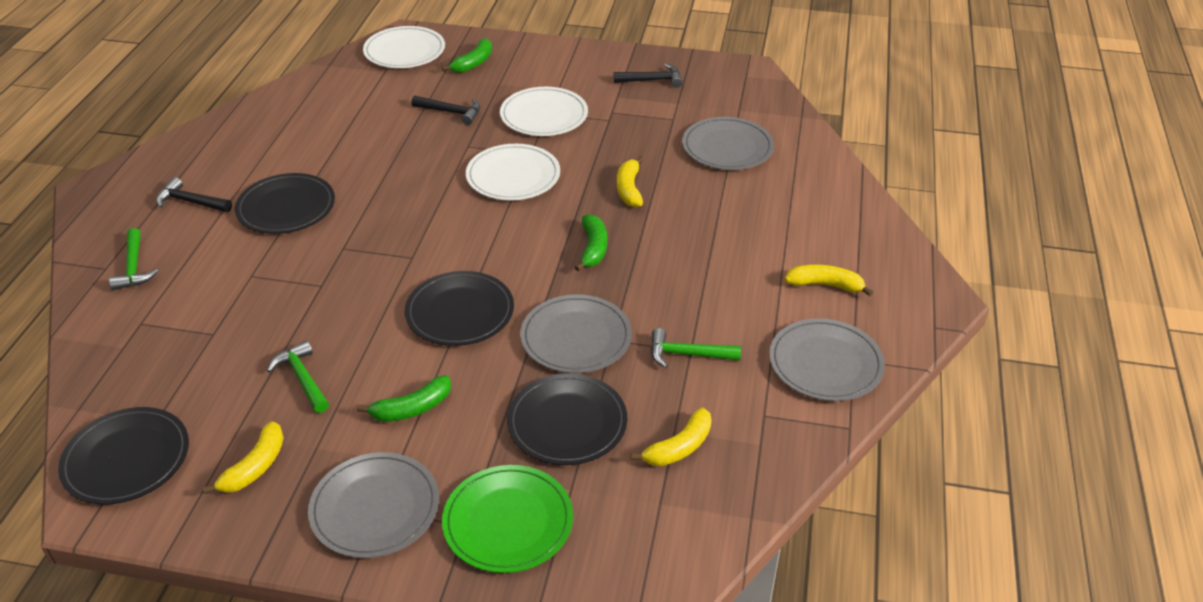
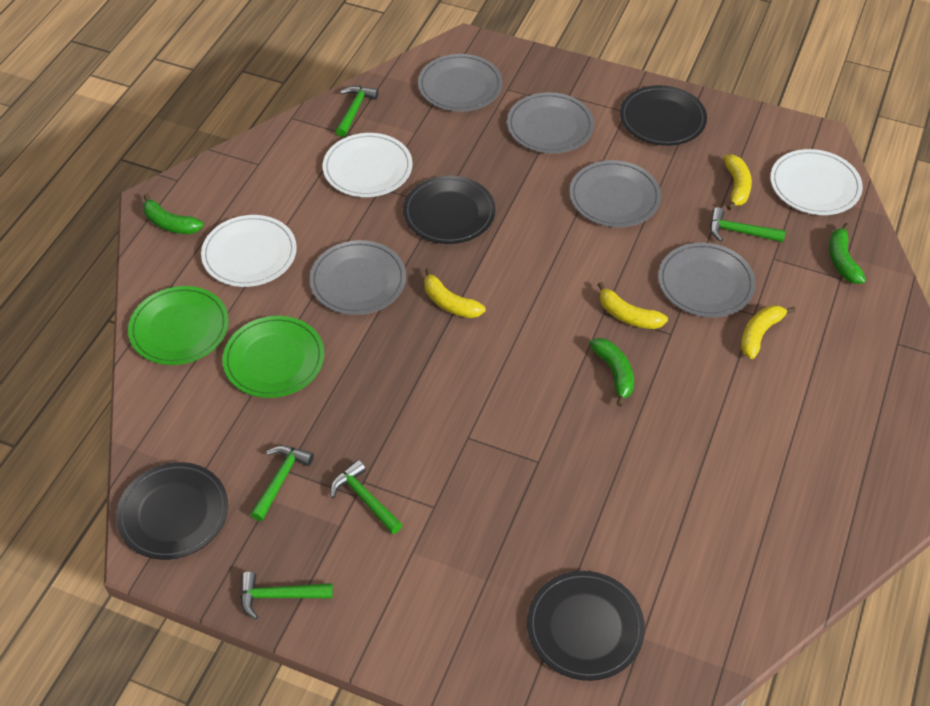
black hammer: [156,177,232,212] [411,96,480,125] [613,64,683,88] = 3 -> none = 0
green hammer: [109,228,158,290] [267,340,329,413] [651,328,741,368] = 3 -> [240,572,333,620] [250,446,314,521] [330,460,403,534] [336,86,379,137] [710,207,786,242] = 5
green plate: [442,465,573,573] = 1 -> [128,286,229,365] [222,316,324,398] = 2
grey plate: [308,452,439,558] [520,294,632,373] [682,117,774,170] [769,318,885,401] = 4 -> [309,240,406,315] [418,54,503,112] [507,92,594,153] [569,160,661,227] [658,243,756,317] = 5

